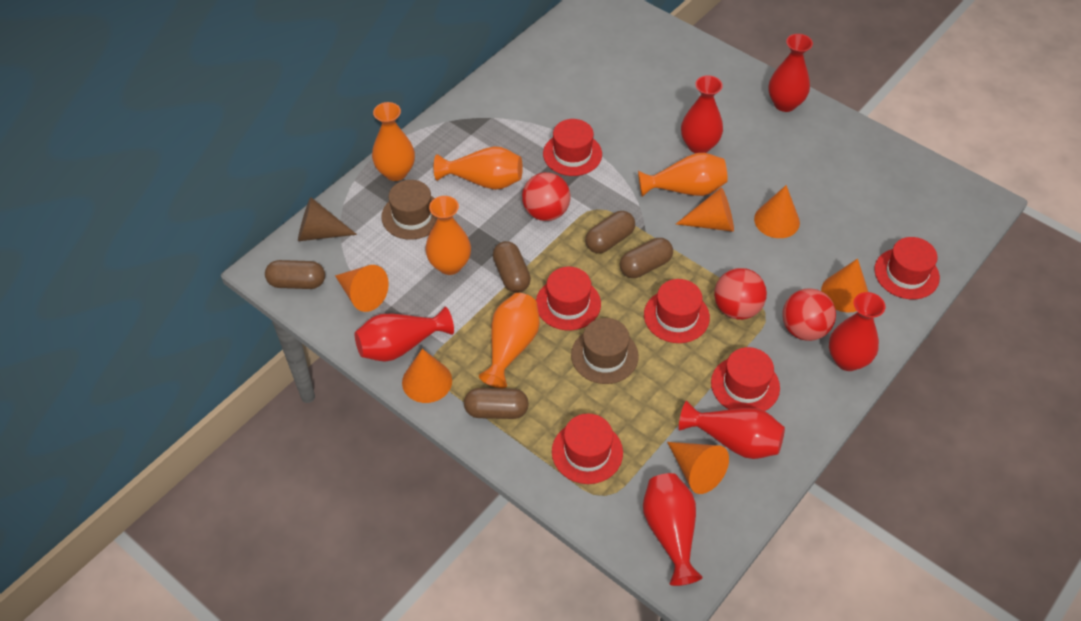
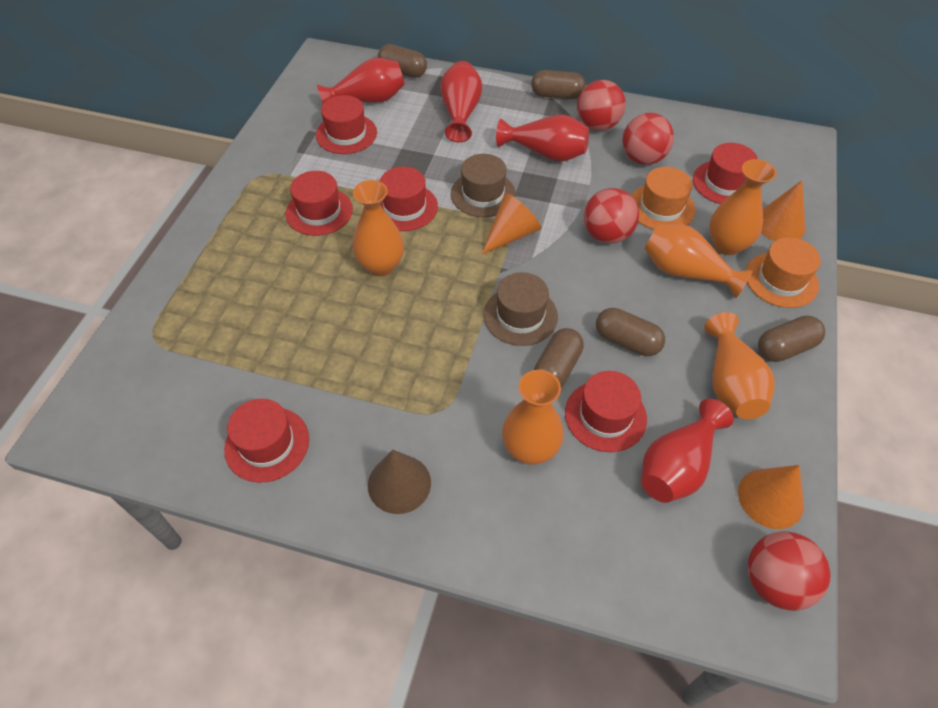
orange cone: [335,265,389,312] [402,349,452,403] [667,442,729,494] [676,187,734,232] [754,185,800,238] [821,258,868,313] = 6 -> [481,193,541,255] [738,465,804,529] [761,180,806,241] = 3
orange hat: none = 0 -> [631,167,696,230] [745,237,821,308] = 2
red ball: [522,172,570,221] [714,268,767,320] [782,288,836,341] = 3 -> [577,80,626,131] [583,188,639,244] [622,113,674,165] [748,531,831,611] = 4
red vase: [355,307,454,362] [643,473,703,586] [679,401,785,459] [681,75,723,153] [768,34,813,112] [829,292,885,371] = 6 -> [317,58,405,103] [440,61,482,142] [496,115,589,161] [641,399,734,503] = 4

